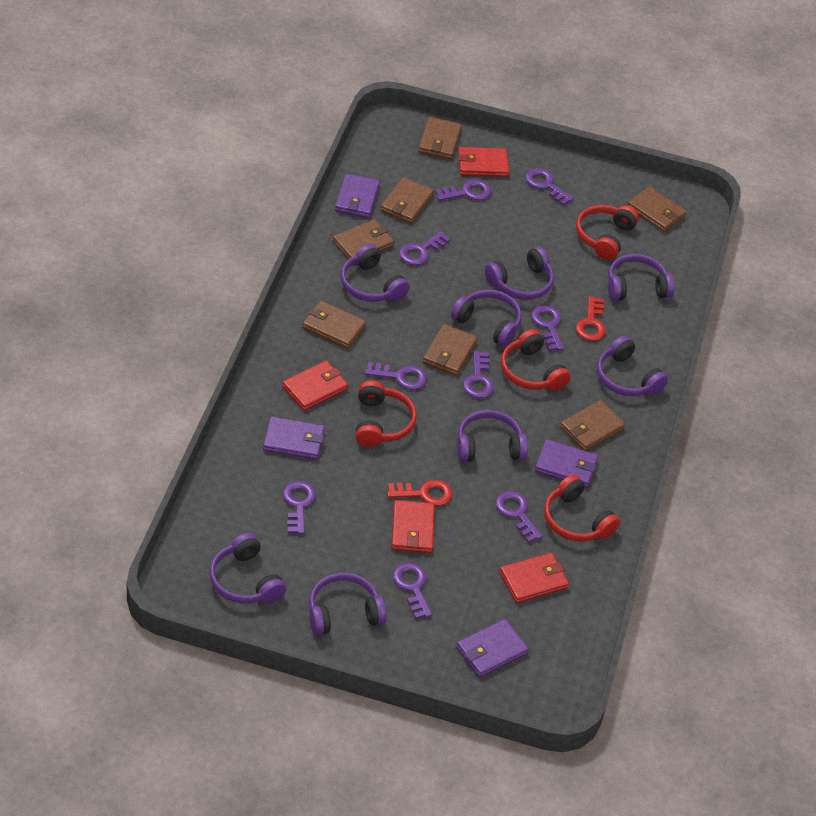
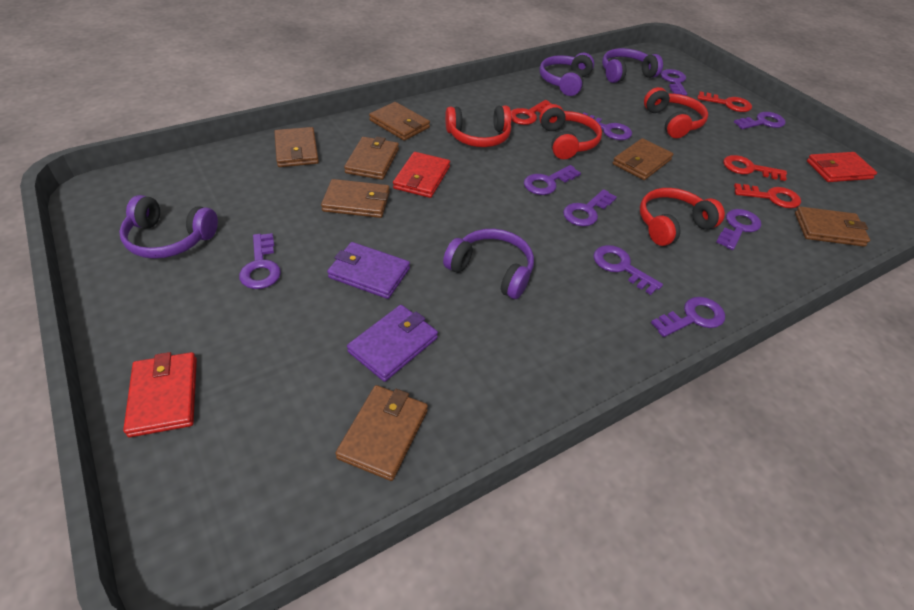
purple headphones: [210,533,286,603] [309,573,387,635] [341,244,410,302] [451,290,522,347] [457,410,528,462] [485,247,554,300] [597,336,668,396] [608,254,675,301] = 8 -> [119,195,218,259] [443,229,534,299] [539,53,594,96] [602,48,663,83] = 4
purple wallet: [263,416,325,459] [335,174,380,218] [456,619,529,677] [535,439,598,487] = 4 -> [327,242,410,299] [347,305,438,382] = 2
red key: [387,480,452,506] [576,296,606,341] = 2 -> [511,100,552,125] [698,91,752,112] [723,155,787,181] [734,183,801,208] = 4
red wallet: [282,360,348,410] [391,500,435,553] [458,147,509,177] [499,552,569,603] = 4 -> [123,352,197,437] [393,152,450,198] [807,152,877,182] = 3

